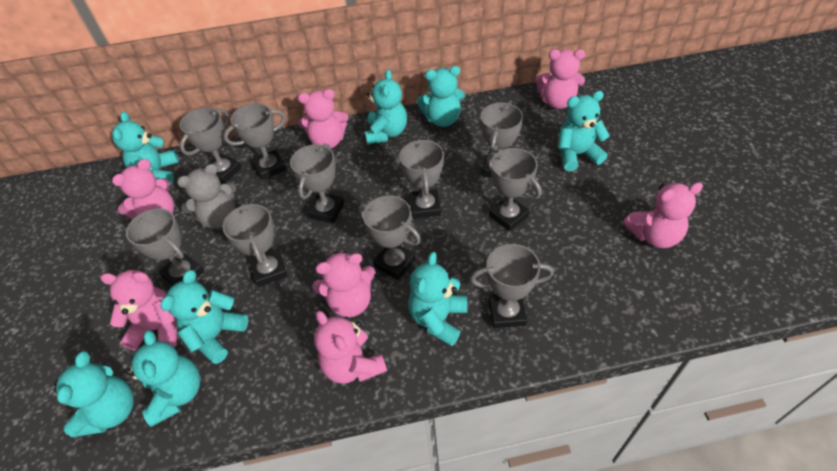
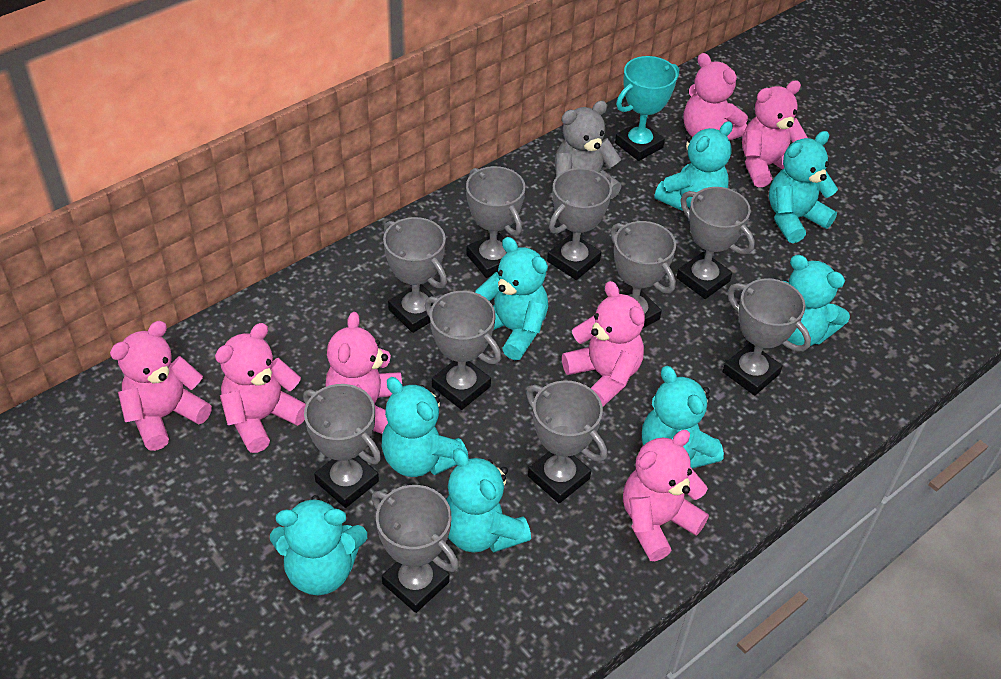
turquoise trophy: none = 0 -> [615,56,679,161] = 1

